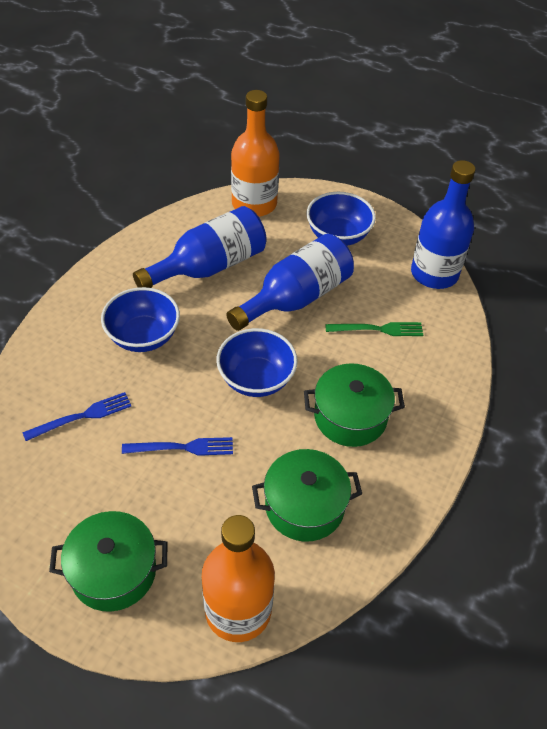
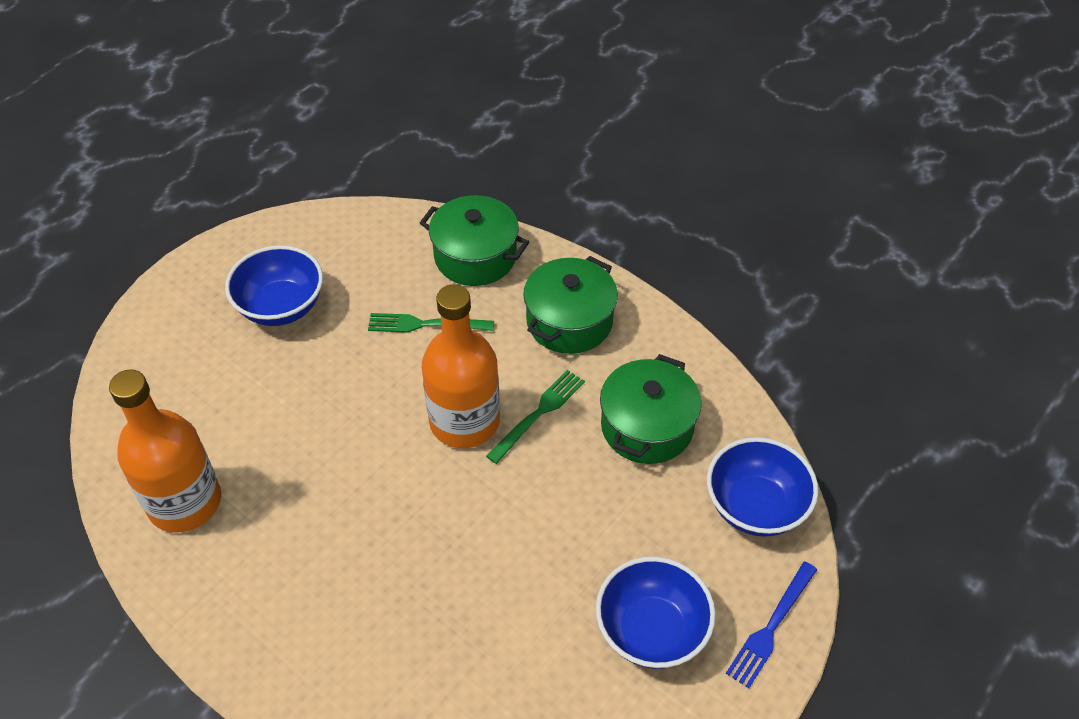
blue bottle: [133,206,266,288] [226,234,354,331] [411,160,475,289] = 3 -> none = 0
blue fork: [22,392,131,441] [122,437,233,456] = 2 -> [726,562,817,688] = 1
green fork: [325,322,423,336] = 1 -> [368,313,494,333] [486,370,585,464] = 2

